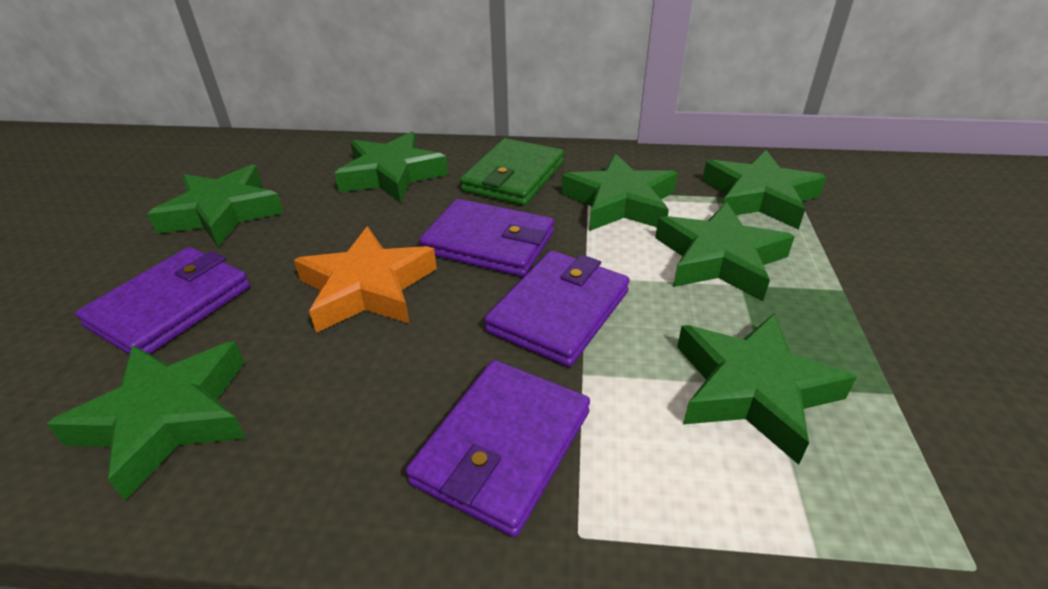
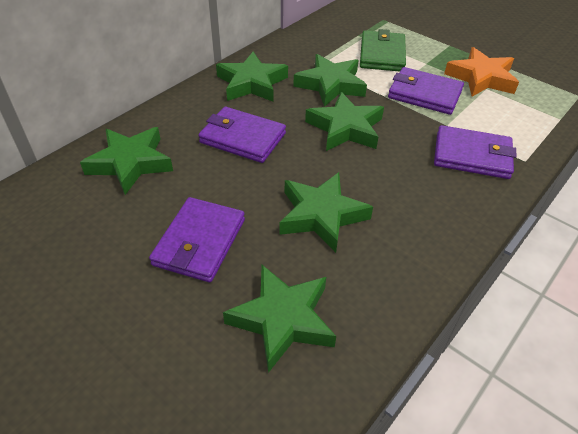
green star: [47,341,246,501] [147,164,284,247] [334,132,448,203] [562,154,678,231] [655,202,795,301] [677,313,857,465] [702,150,826,229] = 7 -> [80,127,173,195] [216,52,288,102] [223,265,336,373] [279,172,373,253] [293,54,367,107] [305,92,384,151] = 6

